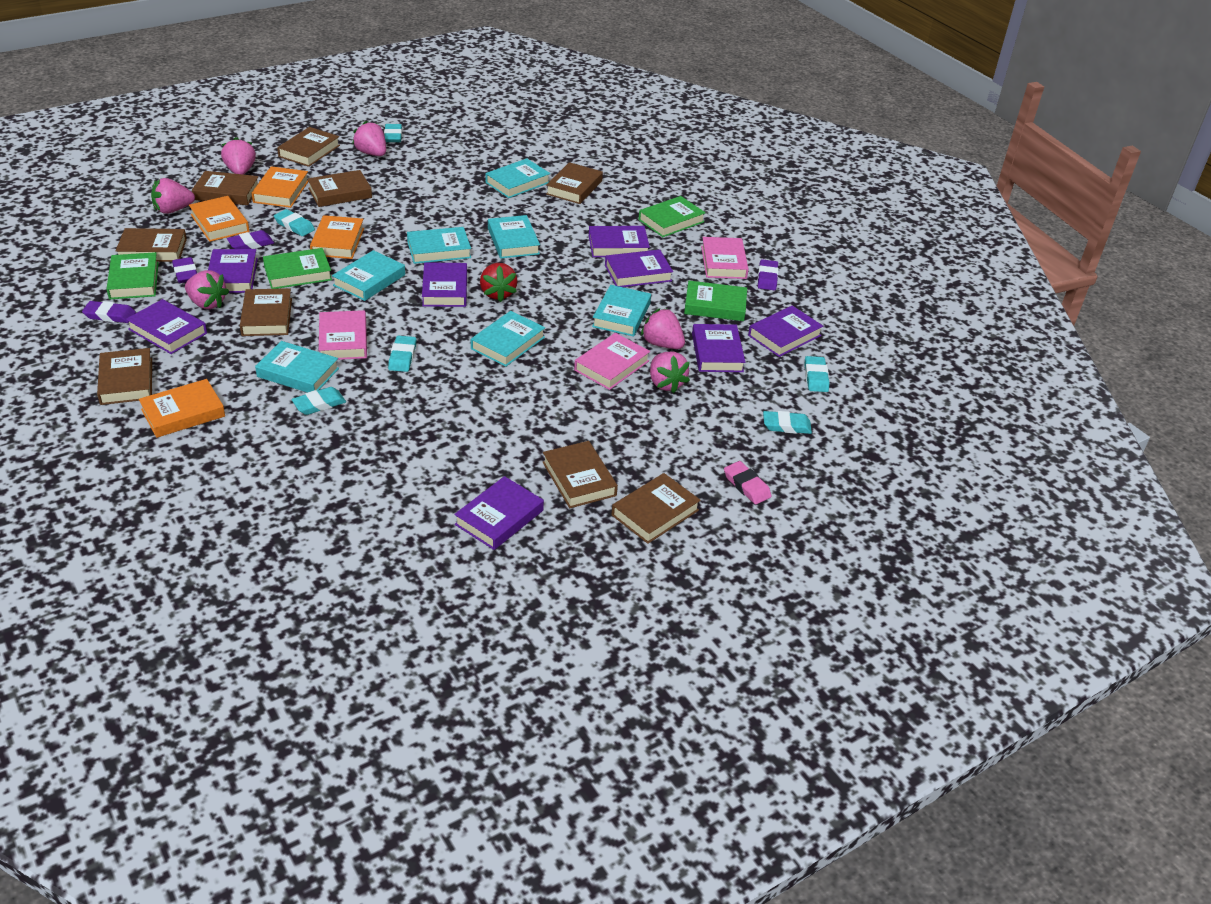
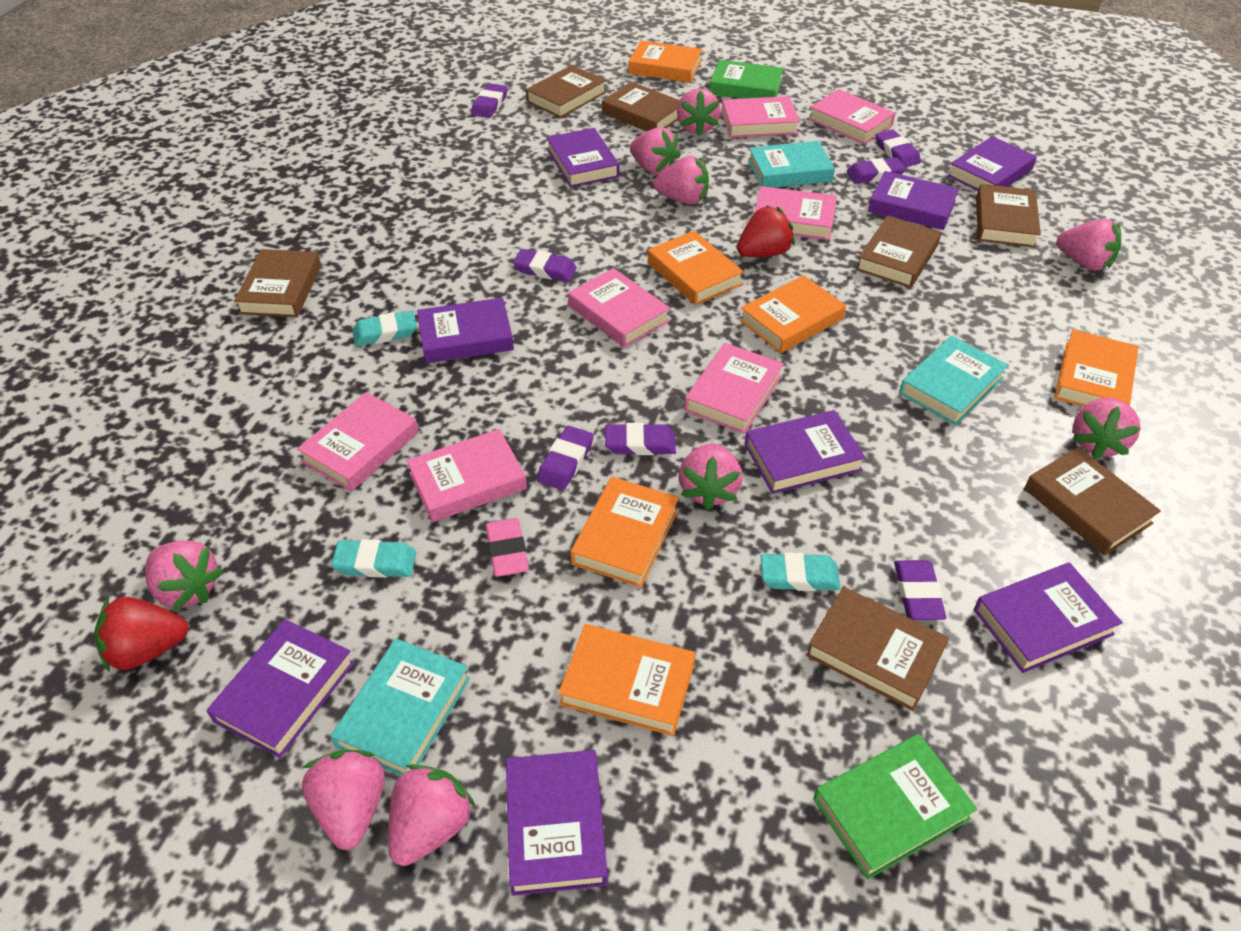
brown book: [97,348,152,405] [115,228,187,262] [192,171,259,205] [240,288,292,336] [277,127,340,167] [307,170,372,207] [543,441,618,508] [546,162,603,204] [612,473,701,544] = 9 -> [234,249,321,317] [526,65,606,118] [602,82,680,131] [806,587,949,711] [856,215,941,288] [976,184,1041,248] [1024,447,1161,556] = 7
green book: [107,252,159,299] [263,248,332,289] [638,196,706,237] [684,281,747,321] = 4 -> [709,60,784,99] [814,734,978,879] = 2
orange book: [139,379,225,438] [189,196,249,242] [252,166,308,208] [310,215,364,259] = 4 -> [558,624,696,736] [570,477,679,588] [628,40,702,83] [648,231,744,306] [739,275,846,353] [1054,329,1139,407] = 6
pink book: [319,310,367,360] [574,333,650,390] [701,237,749,279] = 3 -> [297,392,419,492] [406,429,527,522] [568,268,670,348] [684,343,784,434] [721,96,800,138] [754,186,837,240] [808,89,896,144] = 7
pink strawberry: [151,178,195,214] [185,270,229,309] [221,137,256,175] [352,121,386,156] [641,308,685,349] [650,352,690,393] = 6 -> [145,540,223,611] [302,750,385,850] [388,764,475,866] [630,127,681,175] [654,156,709,205] [677,88,721,136] [679,443,742,510] [1057,219,1121,271] [1073,397,1141,459] = 9
purple eraser: [82,301,136,323] [172,257,197,283] [227,230,274,249] [758,259,779,290] = 4 -> [471,83,508,118] [513,249,577,282] [537,426,594,490] [605,423,676,455] [847,157,906,184] [875,130,921,167] [894,560,946,620] = 7
red strawberry: [480,263,518,302] = 1 -> [94,597,189,671] [737,206,795,257] = 2
turquoise book: [255,341,339,393] [332,250,405,301] [407,227,471,264] [471,311,545,367] [485,158,550,198] [488,215,540,259] [592,285,651,337] = 7 -> [331,638,470,775] [748,141,835,188] [899,336,1008,425] = 3
turquoise eraser: [274,209,315,236] [292,387,346,415] [384,124,402,142] [388,336,416,372] [763,411,812,434] [804,356,829,392] = 6 -> [331,539,416,578] [352,311,417,346] [761,552,840,591] = 3

